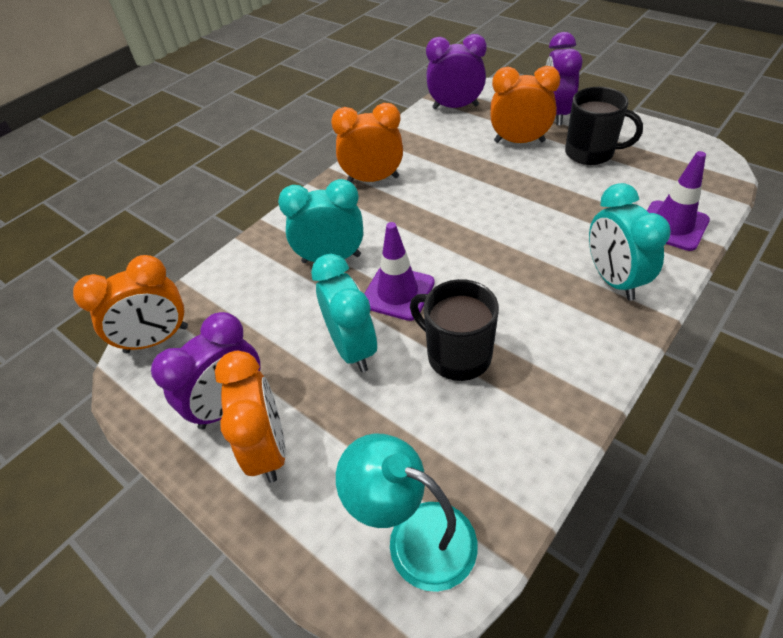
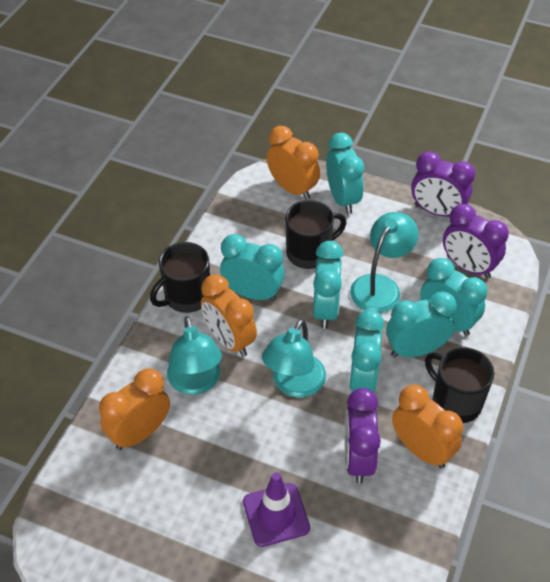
black mug: [410,279,499,381] [565,87,643,165] = 2 -> [150,242,210,313] [286,200,347,269] [425,348,494,423] = 3
purple traffic cone: [364,222,435,321] [647,151,710,251] = 2 -> [243,472,310,547] = 1
turquoise clock: [278,179,363,263] [311,254,377,372] [589,183,671,301] = 3 -> [220,234,285,301] [313,241,343,329] [326,133,364,214] [349,310,385,392] [386,291,457,358] [420,258,487,336] = 6
turquoise lamp: [336,433,478,592] = 1 -> [167,316,222,395] [262,319,326,398] [350,212,419,313] = 3

